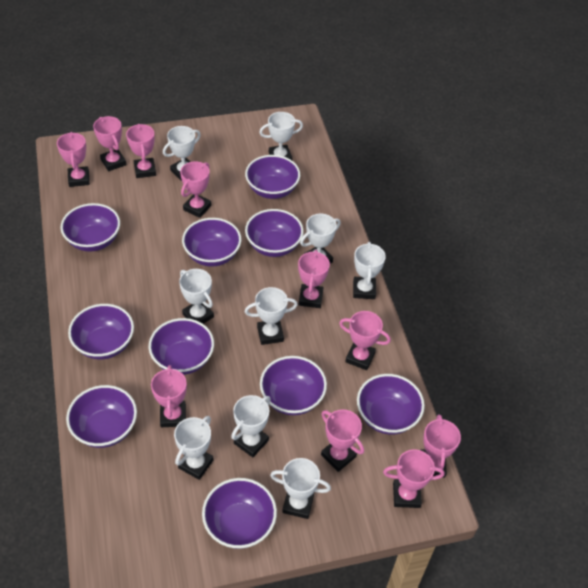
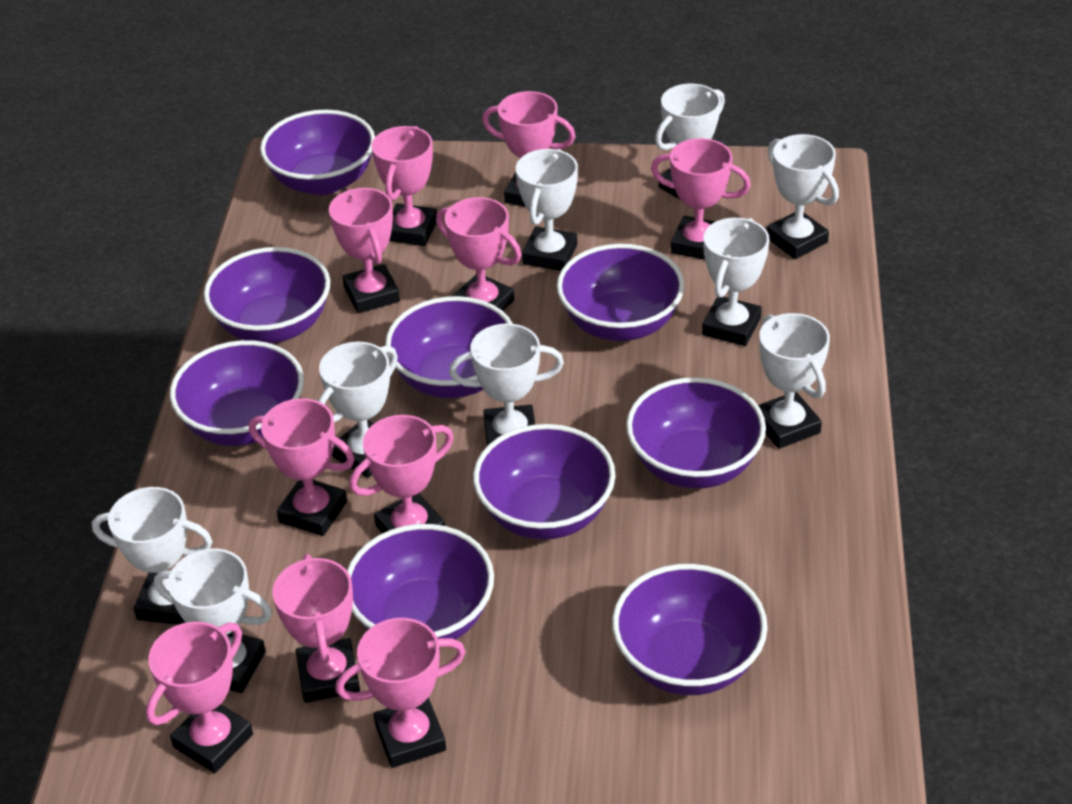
purple bowl: [60,203,120,252] [66,385,137,448] [68,304,134,360] [149,318,214,375] [182,218,241,266] [202,478,277,549] [245,155,300,199] [245,209,304,257] [260,356,327,415] [357,374,425,435] = 10 -> [170,340,304,446] [204,247,330,343] [260,110,375,195] [347,524,494,640] [385,296,513,398] [473,424,615,540] [557,244,685,341] [612,564,768,695] [626,377,766,489] = 9

